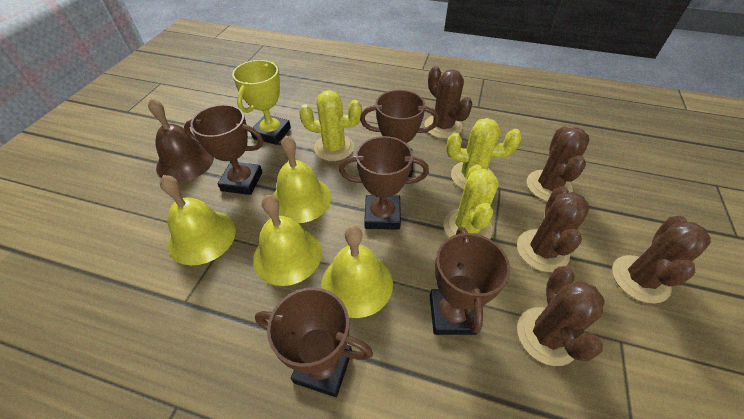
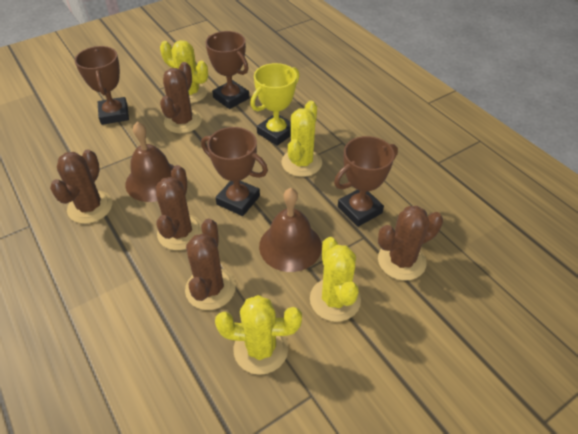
brown bell: [148,98,214,182] = 1 -> [125,122,174,202] [259,188,322,272] = 2
brown trophy: [184,104,264,195] [255,287,373,397] [339,136,429,230] [360,90,439,177] [430,227,510,335] = 5 -> [75,46,129,125] [201,127,268,216] [205,31,250,109] [334,136,398,227] = 4
yellow bell: [160,175,236,265] [253,195,322,286] [273,135,331,223] [321,225,393,318] = 4 -> none = 0
yellow cactus: [299,90,362,161] [444,165,499,239] [447,118,521,190] = 3 -> [160,40,208,103] [215,295,302,375] [282,101,322,177] [310,237,361,322] = 4

